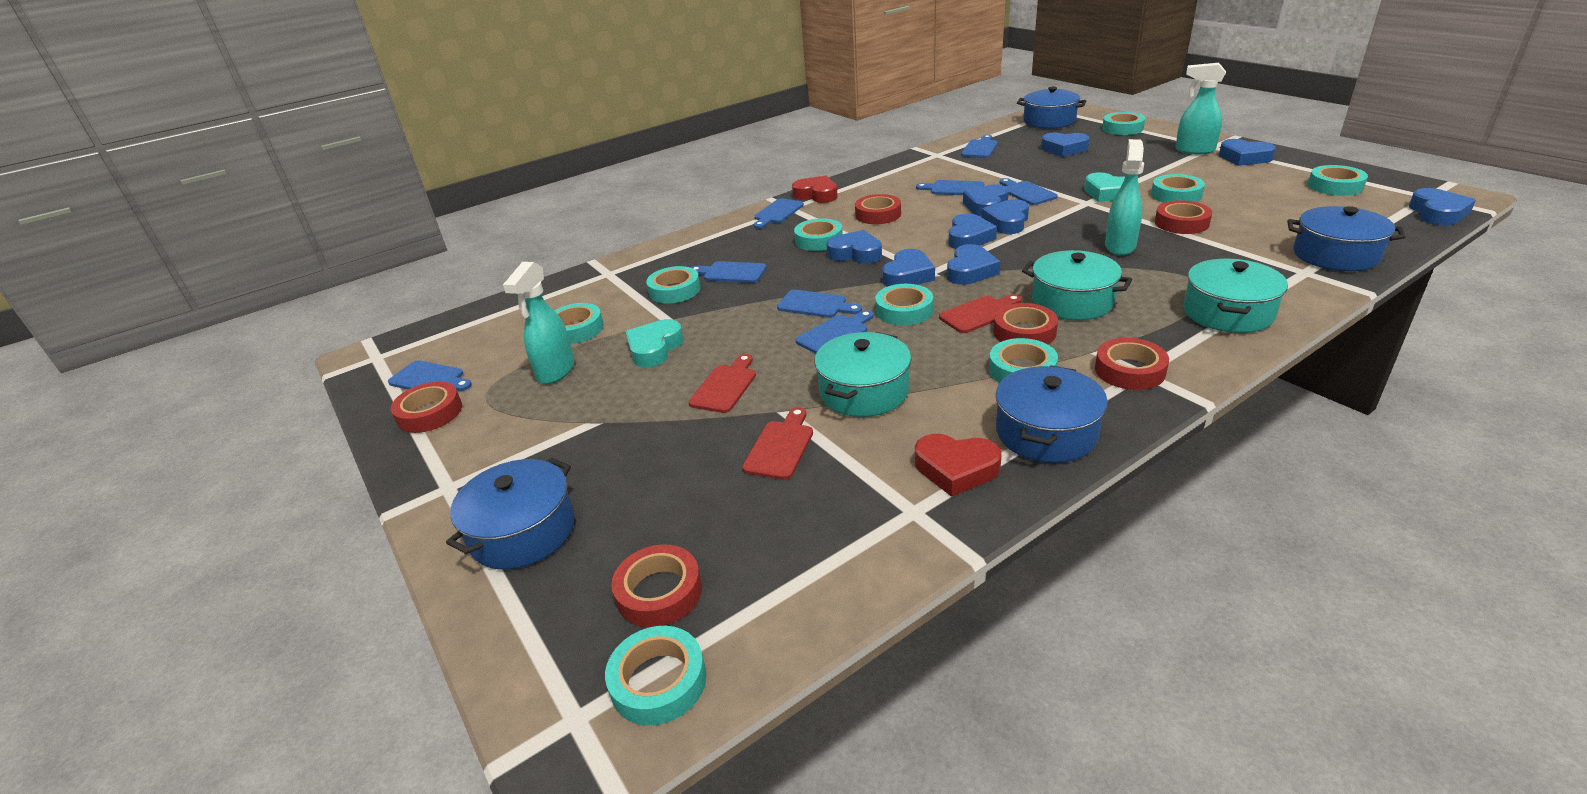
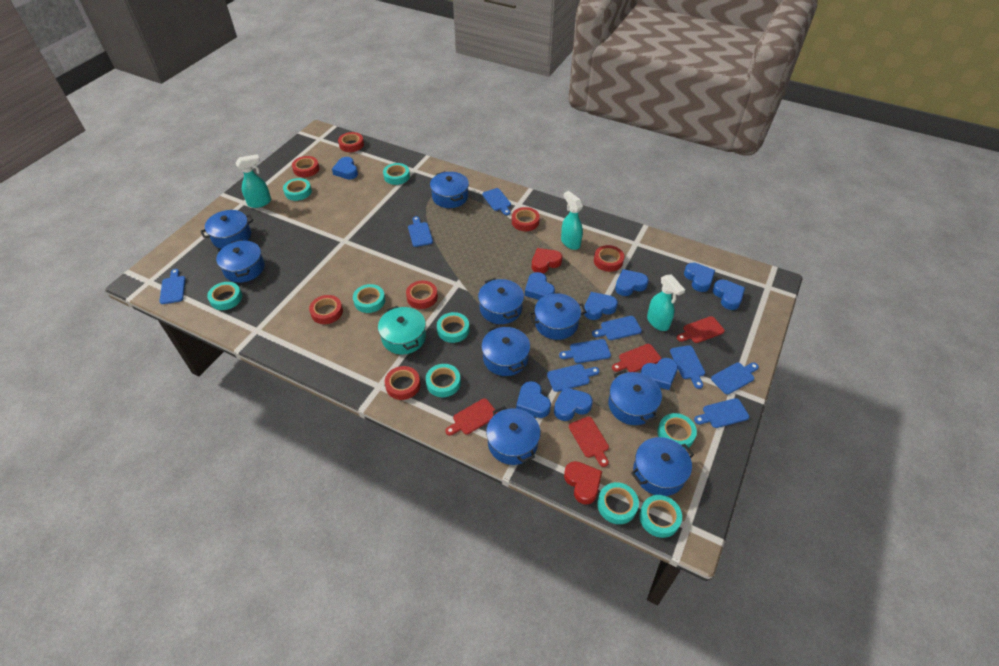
blue cutting board: [388,360,472,391] [691,261,766,283] [754,198,804,229] [777,290,862,318] [795,310,874,354] [916,180,984,195] [961,135,998,158] [999,178,1057,205] = 8 -> [159,269,185,304] [408,216,433,247] [482,188,511,215] [547,364,599,392] [559,339,611,363] [592,316,642,340] [670,345,705,389] [694,398,749,428] [711,362,759,395] = 9
blue pot: [446,458,575,570] [996,365,1108,463] [1017,87,1086,129] [1287,206,1406,271] = 4 -> [200,210,253,249] [216,239,265,283] [430,171,469,208] [478,278,524,324] [481,325,530,376] [486,406,541,465] [529,293,586,340] [608,370,662,425] [631,437,694,496] = 9
red cutting board: [688,354,756,413] [742,407,813,480] [939,294,1022,333] = 3 -> [445,398,498,436] [569,416,609,467] [612,344,662,372] [677,316,725,343] = 4
red tape: [391,381,462,433] [611,544,702,627] [855,194,901,224] [993,303,1058,344] [1095,338,1169,390] [1155,200,1212,234] = 6 -> [292,156,319,177] [309,295,343,324] [338,132,364,152] [385,366,420,400] [406,281,438,309] [512,207,540,231] [594,245,624,272] = 7
turquoise heart: [625,319,684,367] [1084,172,1139,202] = 2 -> none = 0
turquoise pot: [815,332,911,417] [1022,250,1132,320] [1184,259,1288,333] = 3 -> [378,306,426,355] = 1

